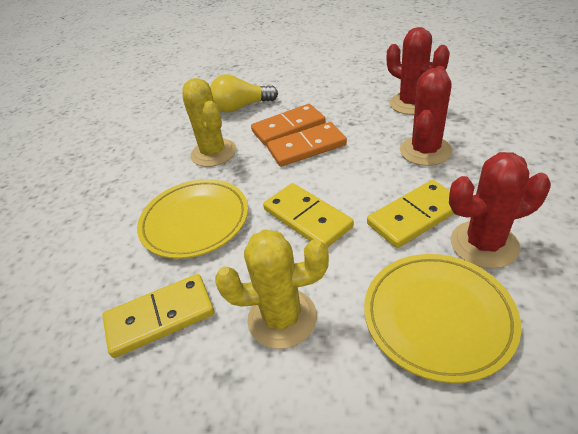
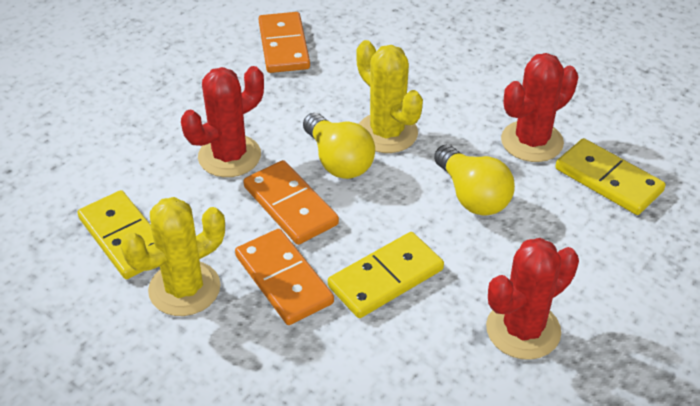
orange domino: [251,104,326,146] [267,122,347,167] = 2 -> [235,229,334,325] [243,160,339,245] [259,12,310,73] = 3
yellow light bulb: [210,74,278,113] = 1 -> [303,113,375,179] [434,145,515,216] = 2
yellow plate: [137,179,248,259] [364,254,521,383] = 2 -> none = 0

